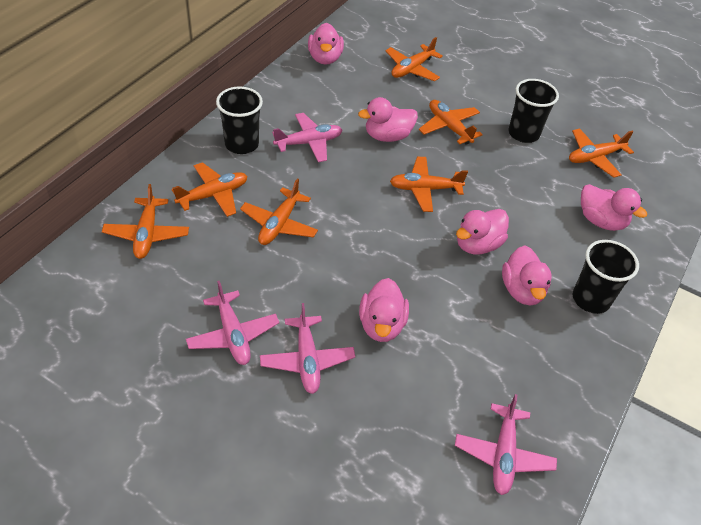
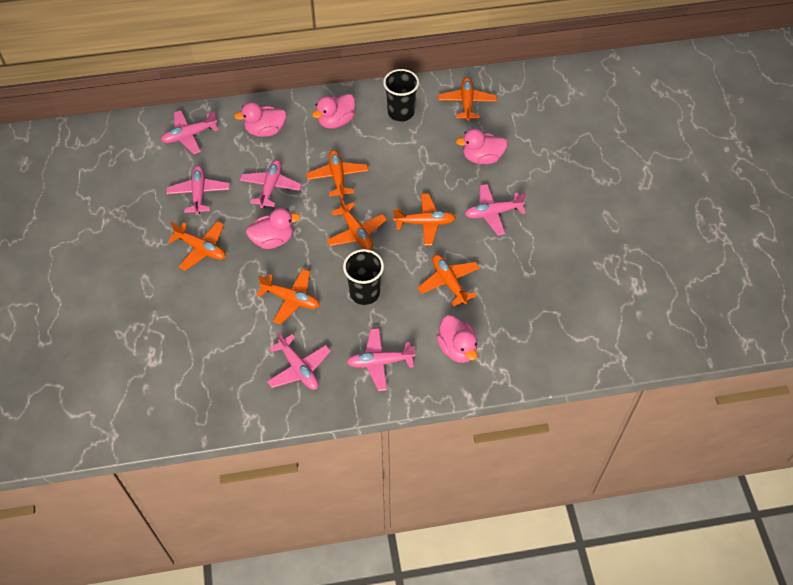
black cup: [216,86,263,154] [508,79,559,143] [573,240,639,314] = 3 -> [343,249,384,305] [383,69,419,122] = 2
pink duck: [308,23,344,65] [358,97,418,142] [359,278,409,342] [456,209,509,255] [502,245,552,305] [581,184,647,231] = 6 -> [234,102,287,137] [246,208,300,249] [312,94,355,129] [436,315,477,363] [456,128,508,164] = 5
pink plane: [186,280,279,365] [260,303,355,394] [272,113,342,162] [455,394,557,495] = 4 -> [161,110,219,154] [166,165,230,215] [240,160,302,208] [267,331,331,390] [347,328,415,391] [465,184,526,236] = 6

